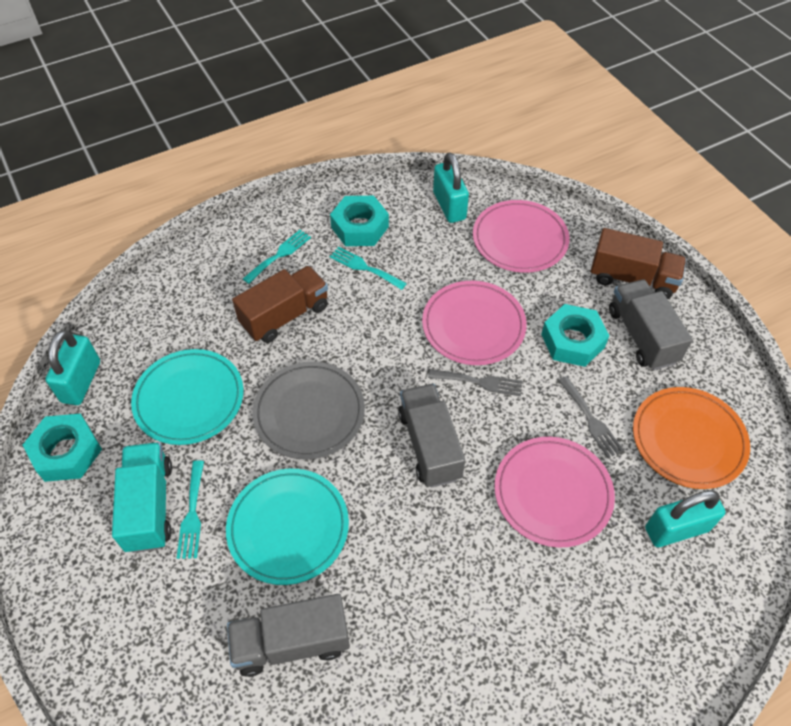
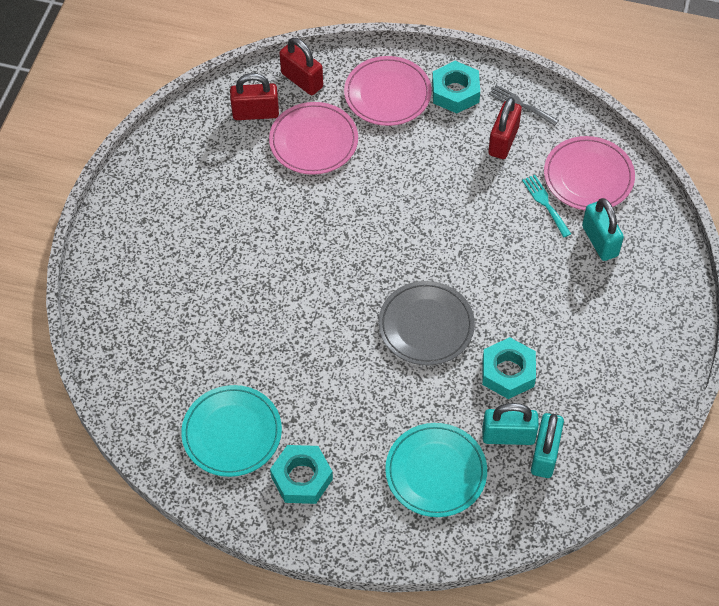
brown truck: [232,266,328,343] [591,228,686,299] = 2 -> none = 0
grey fork: [428,369,522,396] [558,376,624,458] = 2 -> [489,85,559,126] = 1
grey truck: [227,594,350,677] [398,384,465,488] [609,279,693,370] = 3 -> none = 0
orange plate: [633,387,750,489] = 1 -> none = 0
red padlock: none = 0 -> [230,73,279,120] [279,38,323,95] [488,97,522,159] = 3
turquoise fork: [177,460,204,559] [243,230,311,284] [330,247,407,290] = 3 -> [522,175,571,237] = 1
turquoise truck: [112,442,172,553] = 1 -> none = 0

